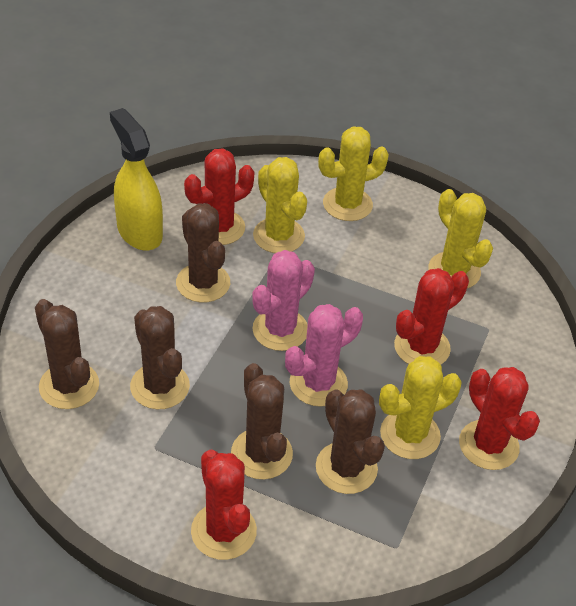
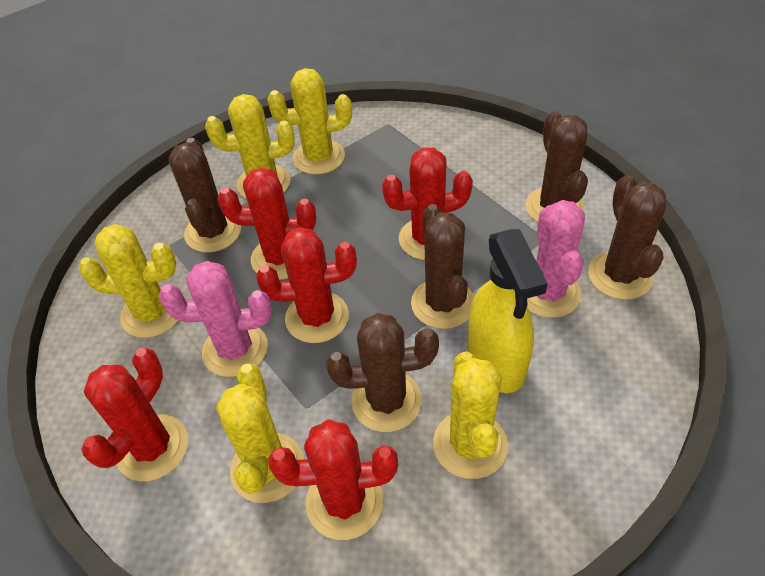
red cactus: [184,148,254,245] [191,450,257,560] [394,268,469,364] [459,367,540,470] = 4 -> [81,348,188,481] [218,168,316,280] [256,227,357,343] [268,419,398,540] [382,147,473,260] = 5
yellow cactus: [253,157,307,253] [318,126,389,221] [379,356,462,459] [428,189,493,288] = 4 -> [79,224,179,338] [205,94,295,198] [216,364,304,503] [268,68,352,175] [433,351,508,479] = 5

